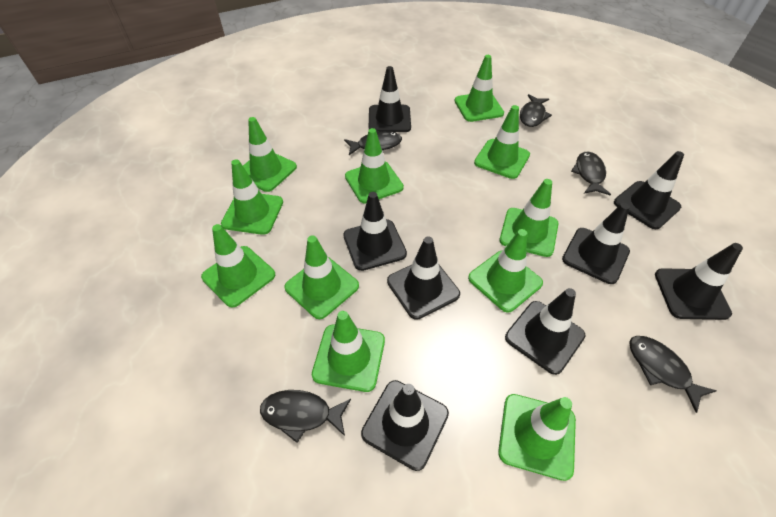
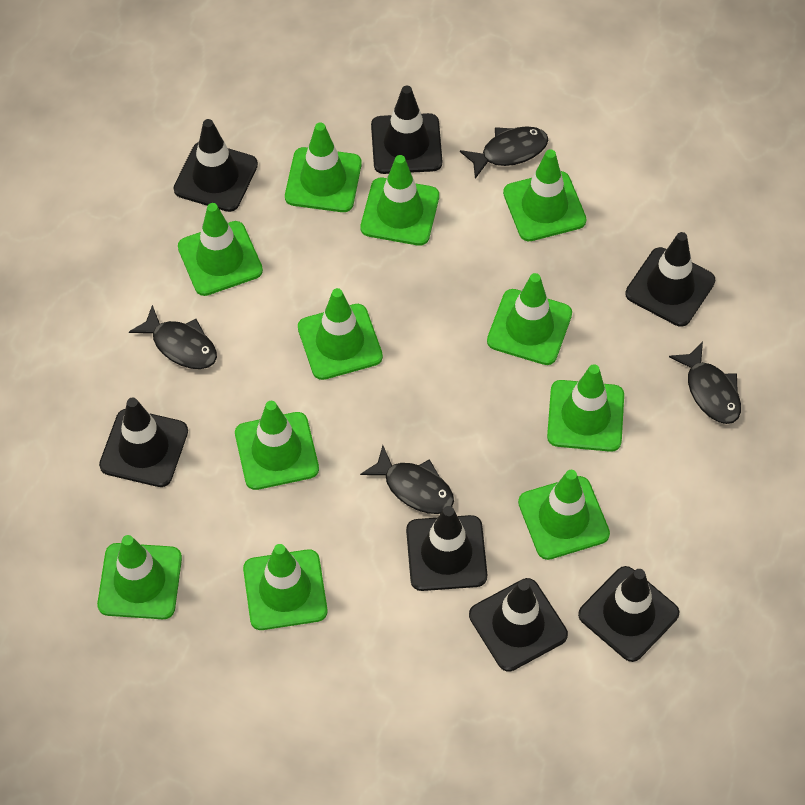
black fish: [260,390,351,443] [344,131,402,155] [520,94,552,127] [571,152,611,195] [629,336,717,413] = 5 -> [129,305,217,369] [360,445,454,514] [460,126,548,179] [669,342,741,424] = 4
black traffic cone: [343,192,407,271] [361,380,449,471] [369,66,411,132] [387,237,460,320] [505,288,586,375] [562,203,630,284] [614,151,684,229] [655,243,743,320] = 8 -> [99,397,188,487] [174,119,258,212] [371,85,442,174] [406,506,487,591] [469,578,568,672] [578,566,680,662] [625,232,715,327] = 7

